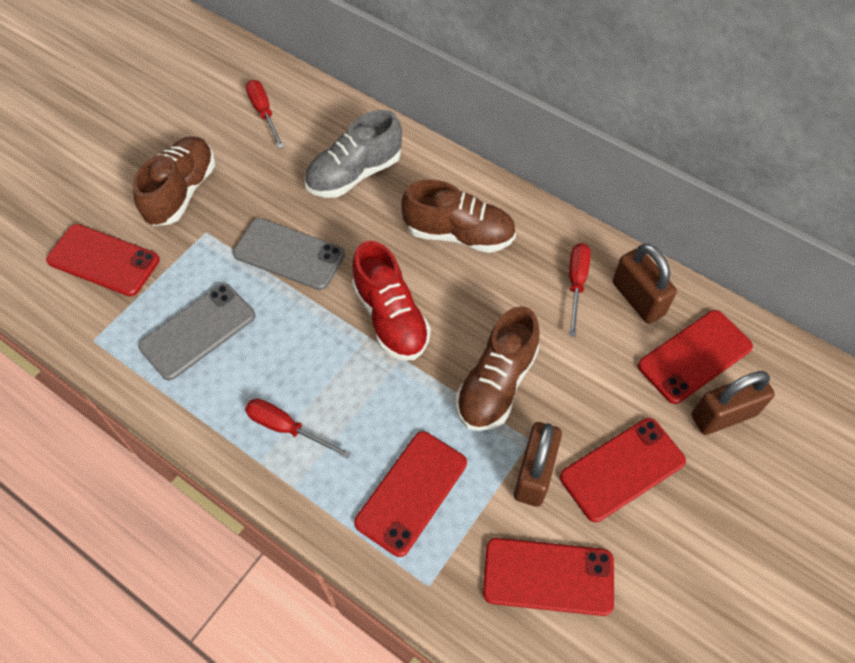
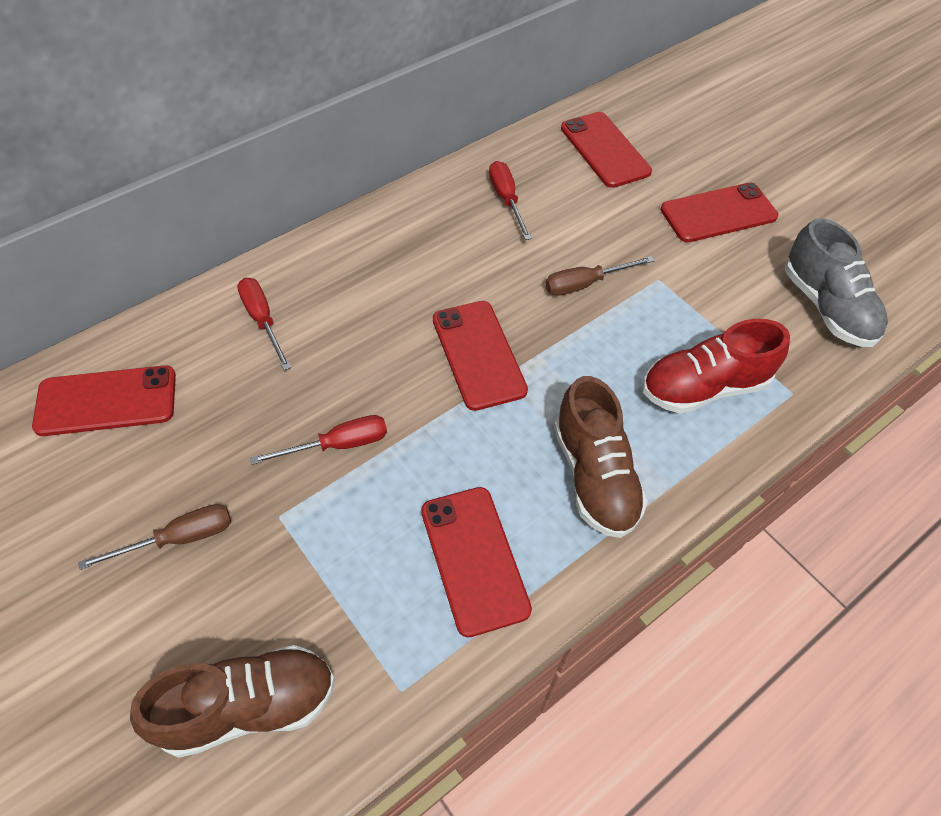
brown padlock: [514,422,562,507] [613,244,677,324] [692,371,775,435] = 3 -> none = 0
brown screwdriver: none = 0 -> [78,504,231,570] [545,256,655,296] = 2
brown shoe: [133,136,215,226] [401,179,516,253] [456,306,540,431] = 3 -> [130,645,335,758] [554,376,648,538] = 2
grey phone: [138,283,255,380] [233,218,345,290] = 2 -> none = 0

